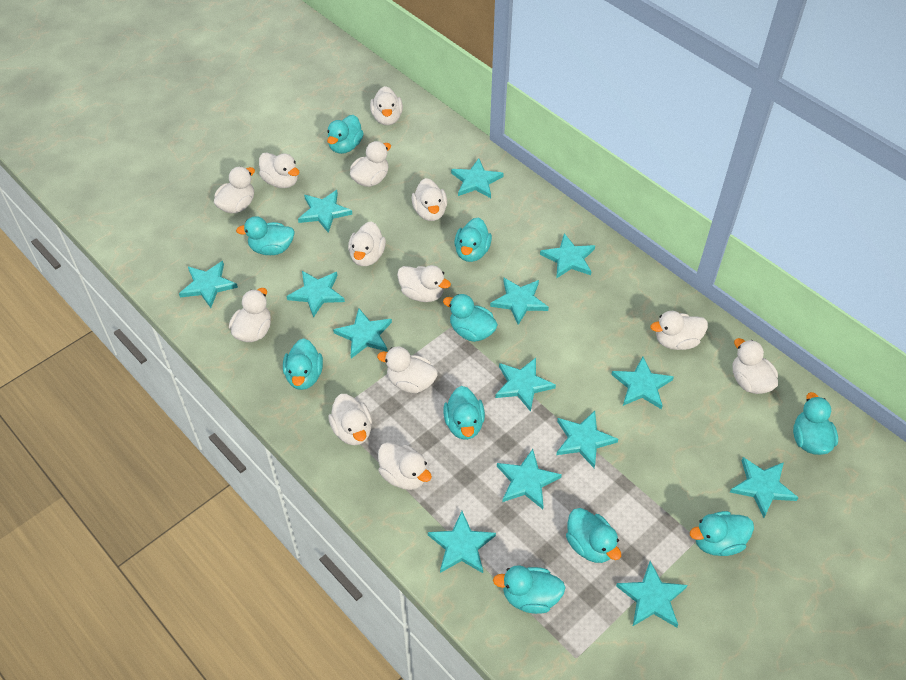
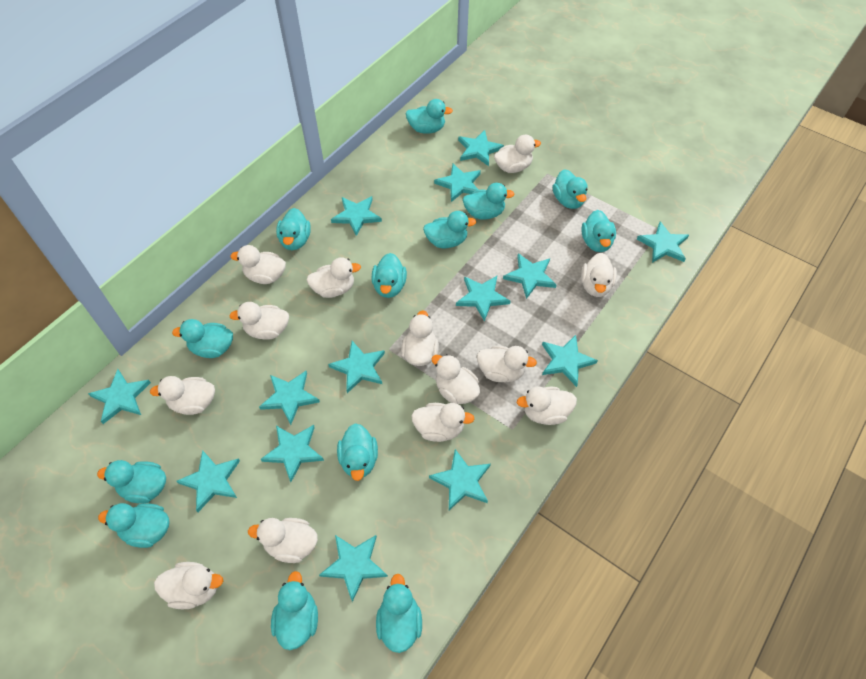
turquoise duck: [236,216,295,255] [283,338,323,390] [327,115,364,154] [443,294,498,342] [443,386,485,440] [454,217,492,262] [493,565,566,614] [566,508,621,563] [690,511,754,556] [793,392,838,455] = 10 -> [97,460,166,503] [98,503,170,548] [172,319,233,358] [271,571,318,650] [276,208,311,250] [337,423,378,481] [371,253,407,298] [376,574,422,653] [406,99,453,134] [423,211,476,248] [463,183,514,220] [553,169,588,209] [581,210,616,252] = 13

